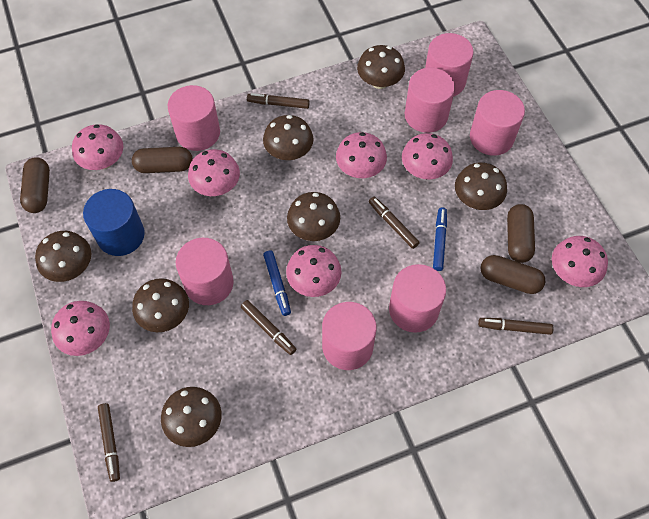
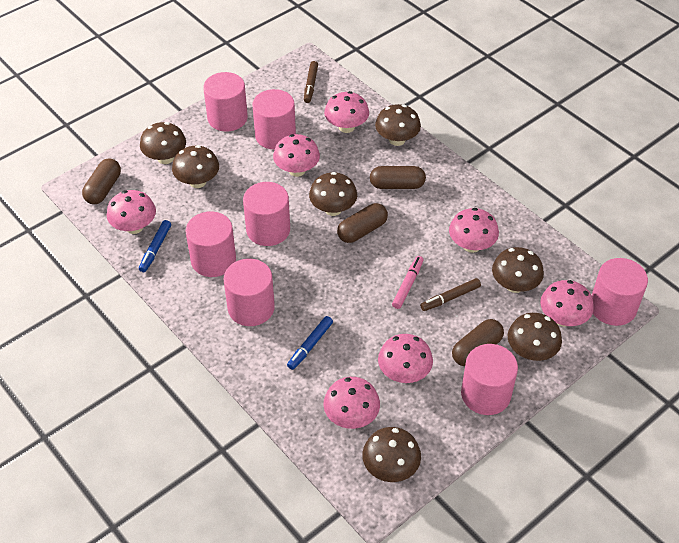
blue cylinder: [83,189,145,256] = 1 -> none = 0
brown marker: [98,403,120,482] [241,300,296,355] [247,93,310,109] [369,197,420,249] [478,318,554,335] = 5 -> [304,61,318,103] [420,278,481,311] = 2
pink marker: none = 0 -> [392,256,423,309] = 1

